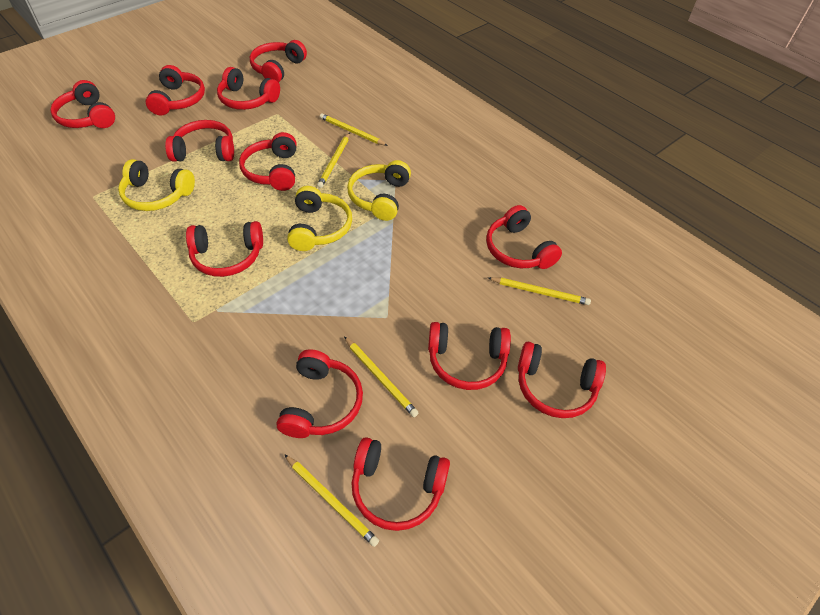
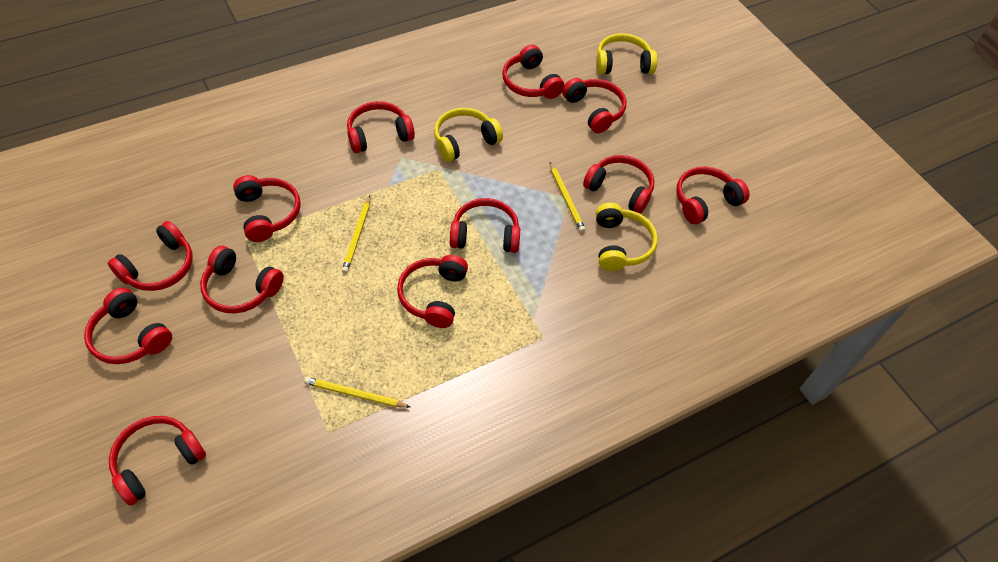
yellow pencil: [284,454,379,547] [317,132,350,188] [320,113,388,146] [344,337,418,417] [488,277,591,305] = 5 -> [304,377,410,408] [342,196,370,273] [550,162,585,232] = 3

